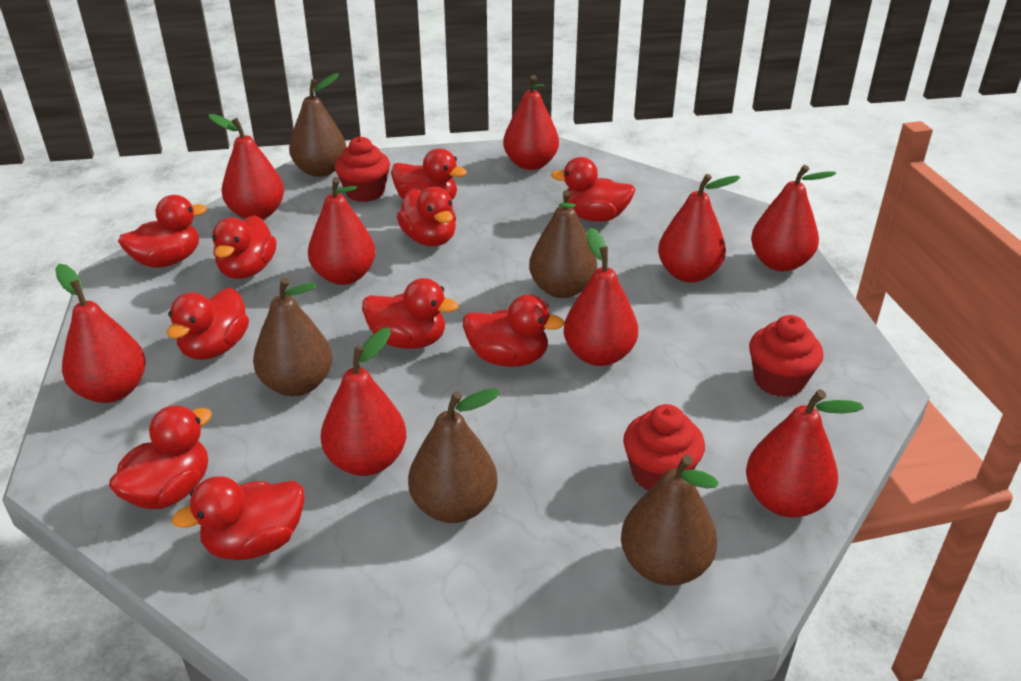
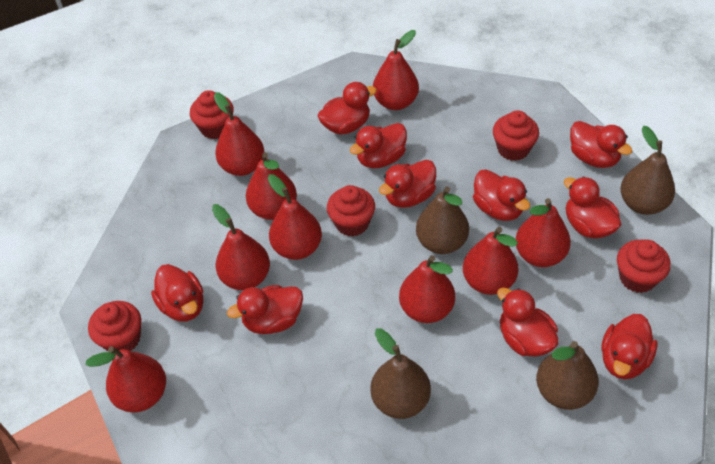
brown pear: [253,277,332,396] [289,73,347,177] [408,388,500,523] [529,190,597,298] [621,455,719,586] = 5 -> [370,328,431,419] [416,186,469,254] [536,341,599,410] [620,126,675,215] = 4
red cupcake: [335,136,390,202] [623,404,705,490] [749,315,823,397] = 3 -> [88,301,141,351] [190,90,234,139] [327,185,375,237] [493,110,539,161] [617,240,671,293] = 5

